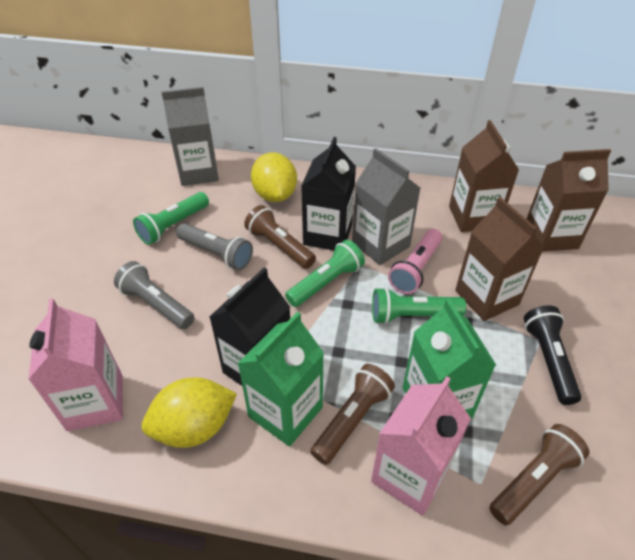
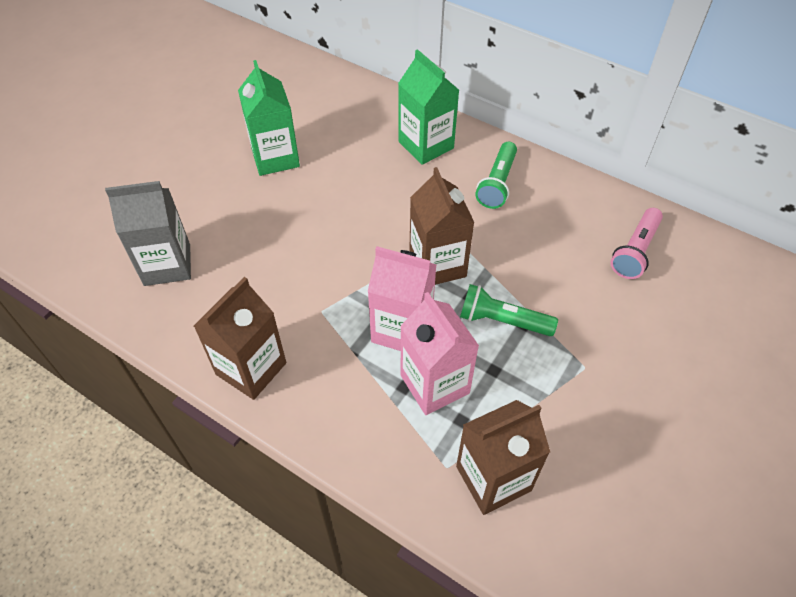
black carton: [209,267,290,386] [301,137,356,251] = 2 -> none = 0
black flashlight: [524,305,581,405] = 1 -> none = 0
brown flashlight: [244,205,316,269] [310,364,395,465] [489,424,589,525] = 3 -> none = 0
green flashlight: [133,192,209,245] [285,240,365,307] [372,287,466,324] = 3 -> [460,284,558,336] [475,142,517,209] = 2
grey carton: [161,87,219,186] [352,148,420,265] = 2 -> [105,181,191,286] = 1
grey flashlight: [114,261,194,329] [176,223,253,270] = 2 -> none = 0
yellow lemon: [142,377,237,448] [251,152,297,202] = 2 -> none = 0

